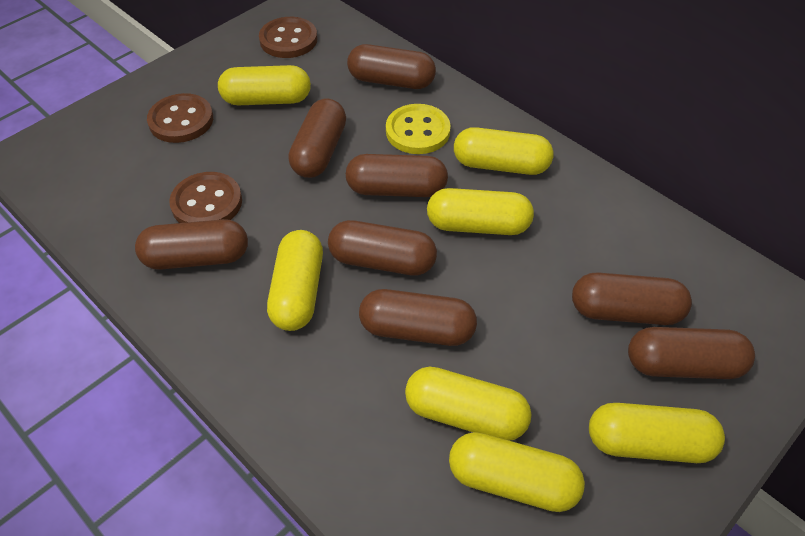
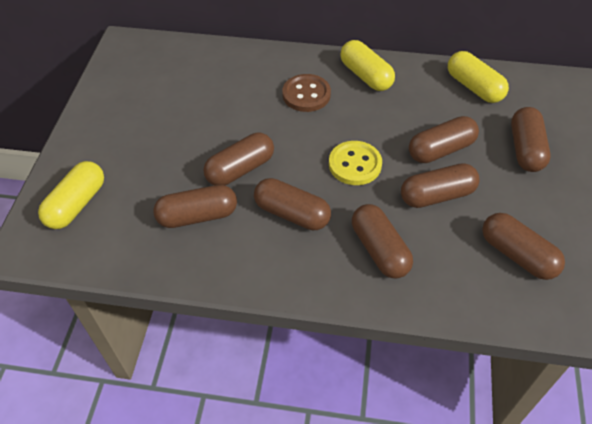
brown button: [147,93,213,143] [169,172,242,223] [259,17,317,58] = 3 -> [282,74,331,112] = 1
yellow capsule: [218,65,311,105] [267,230,323,331] [405,367,531,441] [427,188,534,235] [449,432,585,512] [454,127,553,175] [589,403,725,463] = 7 -> [38,161,104,229] [340,40,395,91] [448,51,509,103] = 3

